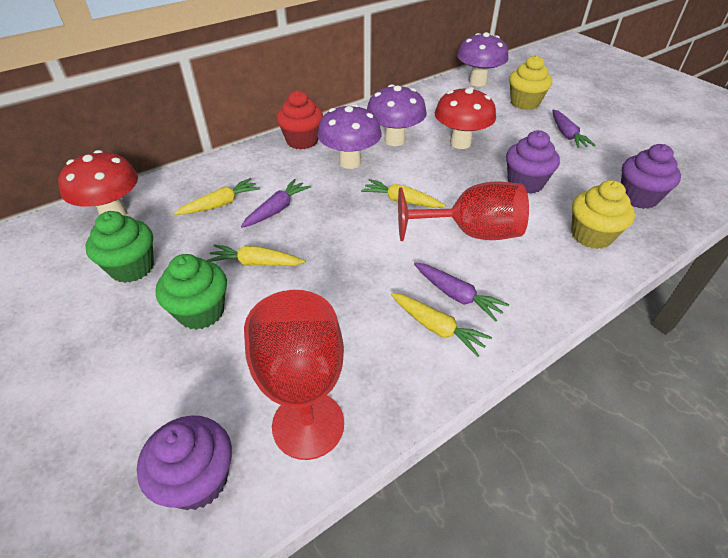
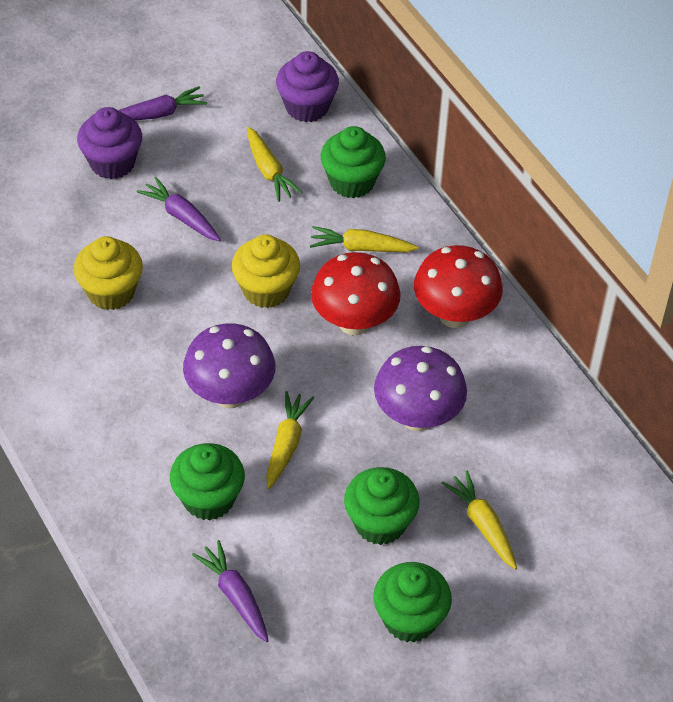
green cupcake: [85,211,154,283] [156,254,227,330] = 2 -> [170,443,245,520] [321,126,386,198] [344,467,420,545] [374,562,452,642] = 4
purple cupcake: [137,416,232,510] [506,130,560,194] [621,144,681,209] = 3 -> [77,107,142,179] [276,51,339,122] = 2
purple mushroom: [317,104,382,169] [367,84,427,146] [457,32,508,87] = 3 -> [183,323,275,408] [374,346,467,431] = 2
red cupcake: [276,90,323,150] = 1 -> none = 0
red goblet: [244,290,344,460] [398,182,529,241] = 2 -> none = 0

